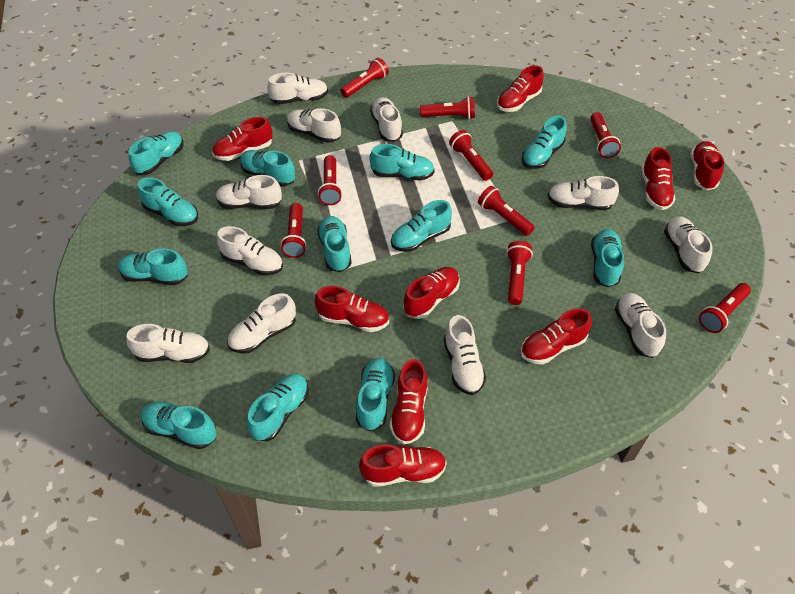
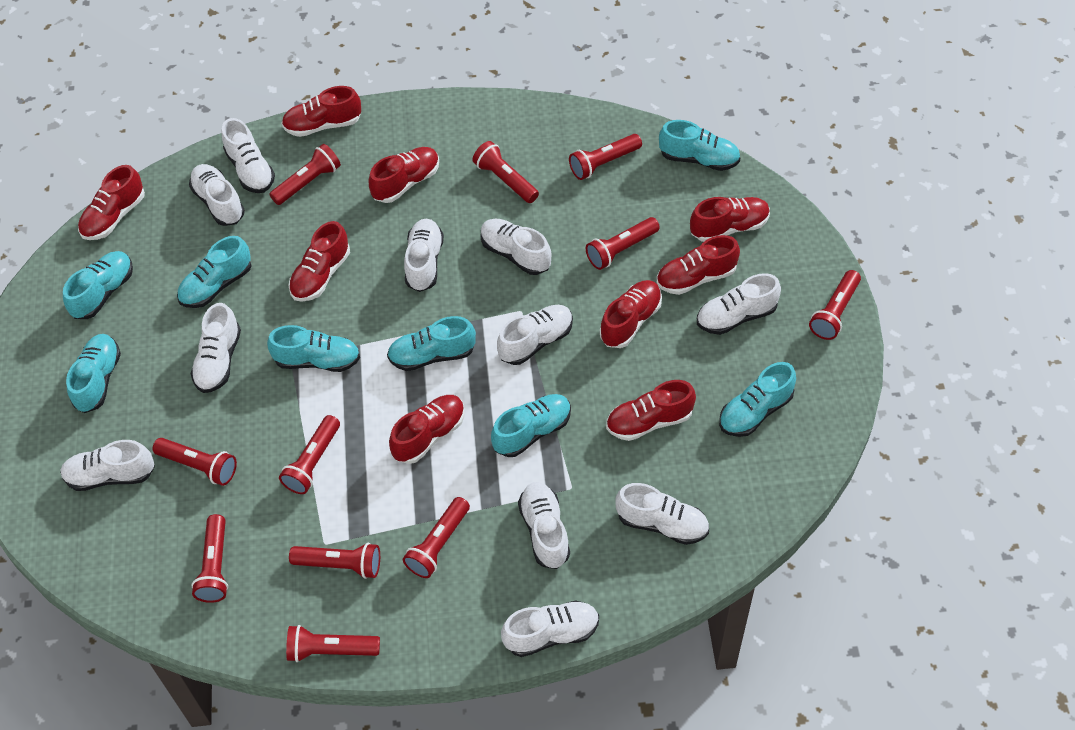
red flashlight: [281,203,307,258] [318,155,342,205] [341,58,389,98] [420,97,475,119] [449,130,493,181] [478,186,535,236] [506,241,533,305] [590,112,621,158] [699,283,751,333] = 9 -> [153,438,237,486] [191,514,228,603] [270,144,341,205] [279,415,340,494] [286,625,380,662] [289,543,380,579] [403,497,470,578] [472,141,539,203] [569,134,642,180] [586,217,660,270] [809,270,861,340] = 11
turquoise shoe: [118,248,188,285] [128,131,183,175] [137,177,198,226] [141,402,217,449] [240,150,295,187] [247,373,309,441] [317,216,352,272] [356,358,395,431] [369,144,435,181] [391,200,452,252] [522,116,567,169] [591,229,624,287] = 12 -> [63,251,133,319] [66,334,121,413] [177,236,252,308] [267,325,360,372] [387,316,476,371] [491,394,571,457] [659,120,740,171] [719,362,796,437] = 8

